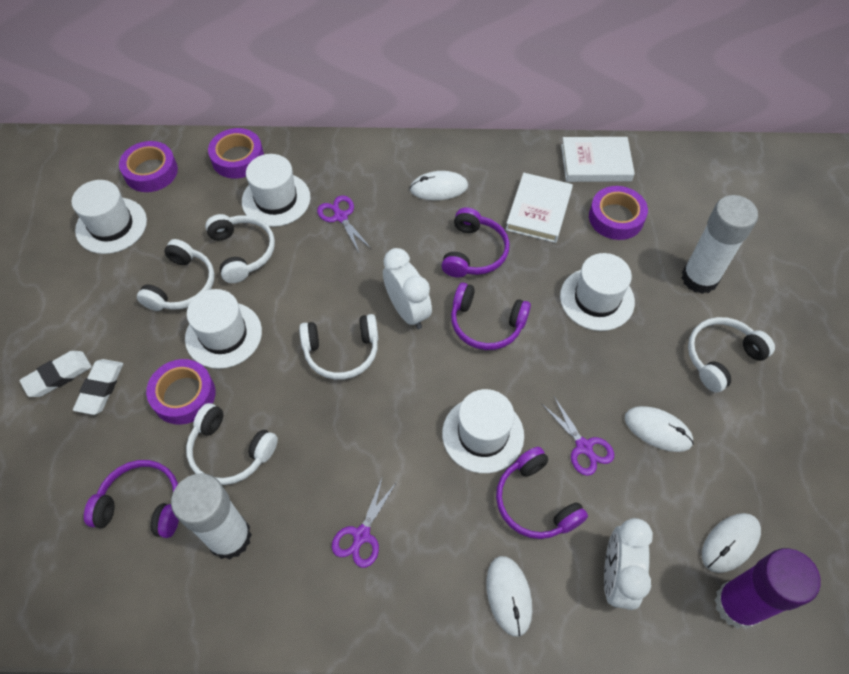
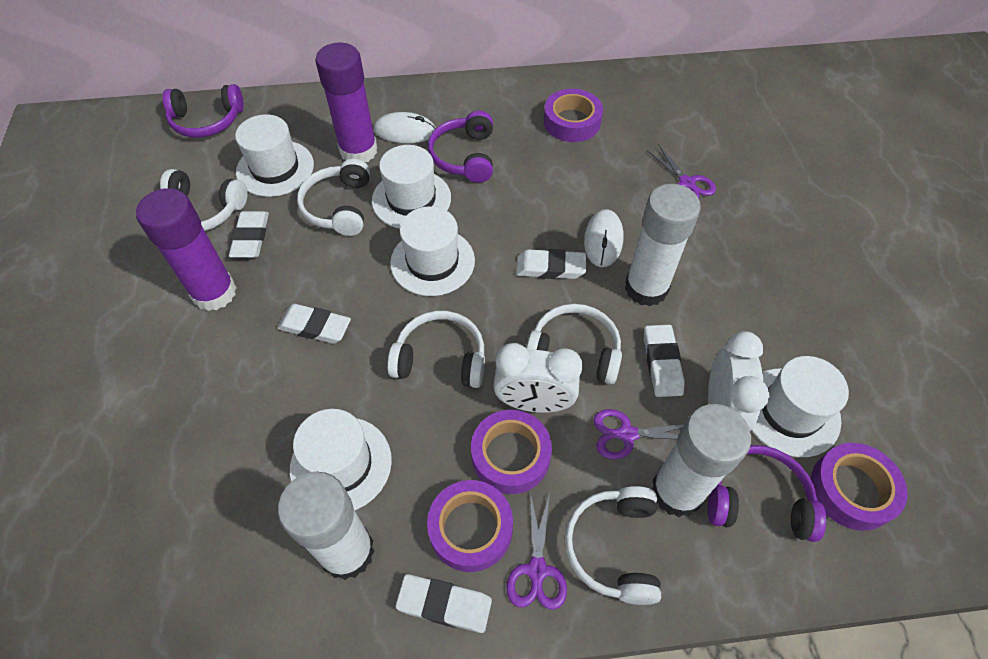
purple glue stick: [714,548,821,629] = 1 -> [136,188,237,311] [315,43,378,162] = 2
purple headphones: [84,460,179,538] [441,207,510,278] [451,282,531,350] [496,447,588,539] = 4 -> [163,84,244,138] [428,110,493,183] [707,445,826,542] = 3
white book: [506,173,573,243] [561,137,635,182] = 2 -> none = 0
white eraser: [19,351,92,397] [73,359,123,415] = 2 -> [229,211,269,258] [277,304,351,344] [396,574,492,633] [516,249,586,279] [644,325,685,397] = 5
white glue stick: [171,473,252,559] [682,195,758,294] = 2 -> [278,472,375,580] [625,184,701,307] [652,404,751,517] = 3
white mouse: [410,171,468,200] [486,556,532,637] [625,406,694,452] [702,513,761,573] = 4 -> [374,112,436,143] [584,209,624,267] = 2

